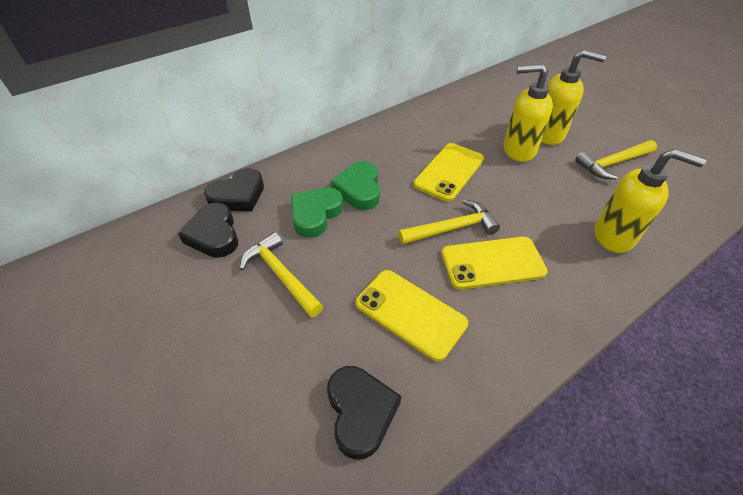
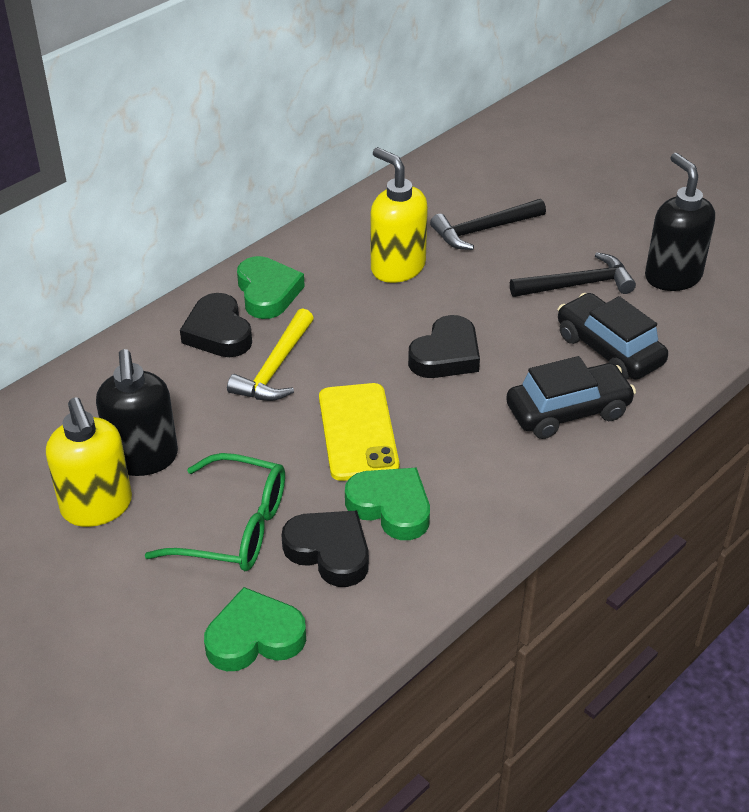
black car: none = 0 -> [506,356,636,439] [558,293,668,380] = 2
black hammer: none = 0 -> [430,199,546,250] [510,252,636,297] = 2
black soap dispenser: none = 0 -> [96,349,178,476] [645,153,715,291] = 2
green glasses: none = 0 -> [145,453,285,571] = 1
green heart: [291,187,343,238] [331,161,380,210] = 2 -> [204,587,306,671] [237,256,305,319] [345,468,430,540] = 3
yellow hammer: [240,232,323,317] [398,200,500,245] [575,140,657,180] = 3 -> [227,308,314,401] = 1
yellow phone: [356,270,468,361] [413,143,484,202] [441,237,548,290] = 3 -> [319,383,399,481] = 1
yellow soap dispenser: [503,64,553,162] [541,49,606,145] [594,148,706,253] = 3 -> [46,397,132,527] [370,147,428,283] = 2

